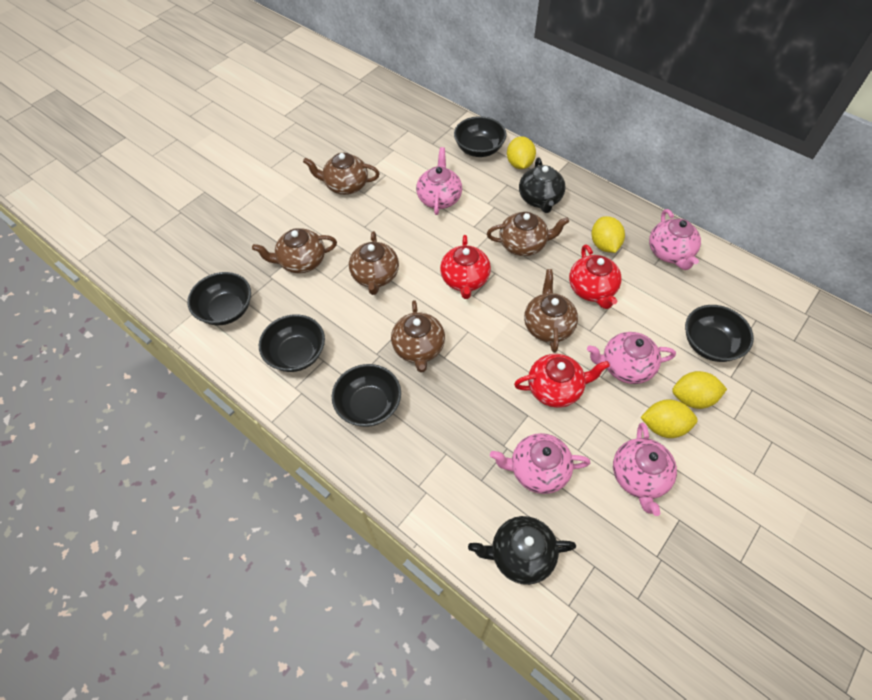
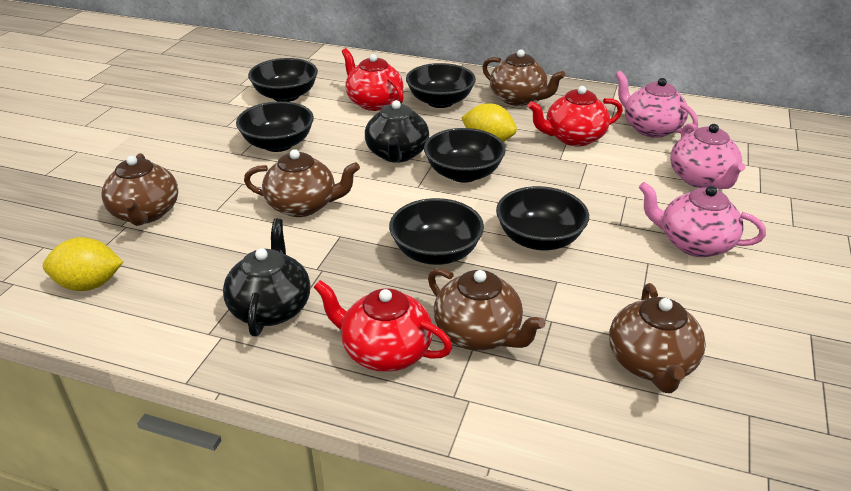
black bowl: [187,272,251,325] [259,314,325,372] [332,364,401,427] [454,116,507,157] [685,305,754,362] = 5 -> [236,101,314,152] [248,58,318,102] [389,198,484,265] [406,63,476,108] [424,128,506,183] [496,186,589,250] = 6
brown teapot: [252,228,337,273] [303,153,380,195] [349,231,399,295] [391,300,445,373] [487,212,569,256] [524,269,578,353] = 6 -> [102,153,178,226] [244,149,360,217] [428,268,546,350] [482,49,565,106] [609,283,706,393] = 5
pink teapot: [416,147,462,215] [490,433,590,494] [587,332,676,384] [613,423,677,516] [649,209,701,270] = 5 -> [615,71,698,138] [639,182,766,257] [670,123,746,189] = 3
yellow lemon: [507,136,536,169] [591,216,625,253] [640,399,697,438] [672,371,727,409] = 4 -> [43,237,123,291] [461,103,517,142] = 2

